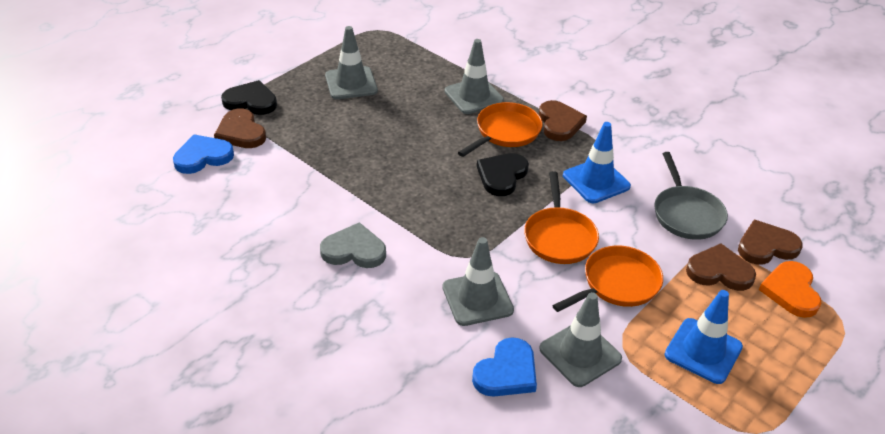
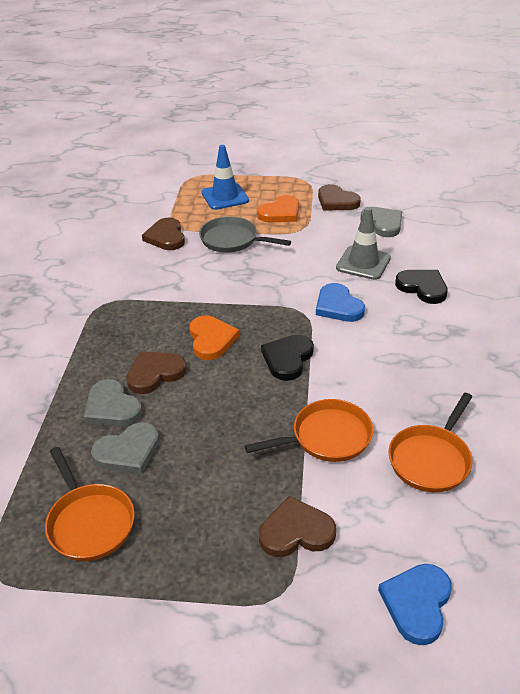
blue traffic cone: [563,122,631,203] [665,290,743,384] = 2 -> [201,145,249,210] = 1
grey heart: [320,222,386,268] = 1 -> [84,379,142,427] [91,422,159,474] [361,207,402,237] = 3
grey traffic cone: [325,26,378,99] [442,237,514,326] [444,39,504,114] [539,292,622,387] = 4 -> [336,207,391,280] = 1
orange heart: [759,261,821,318] = 1 -> [189,316,240,360] [257,195,299,222] = 2

